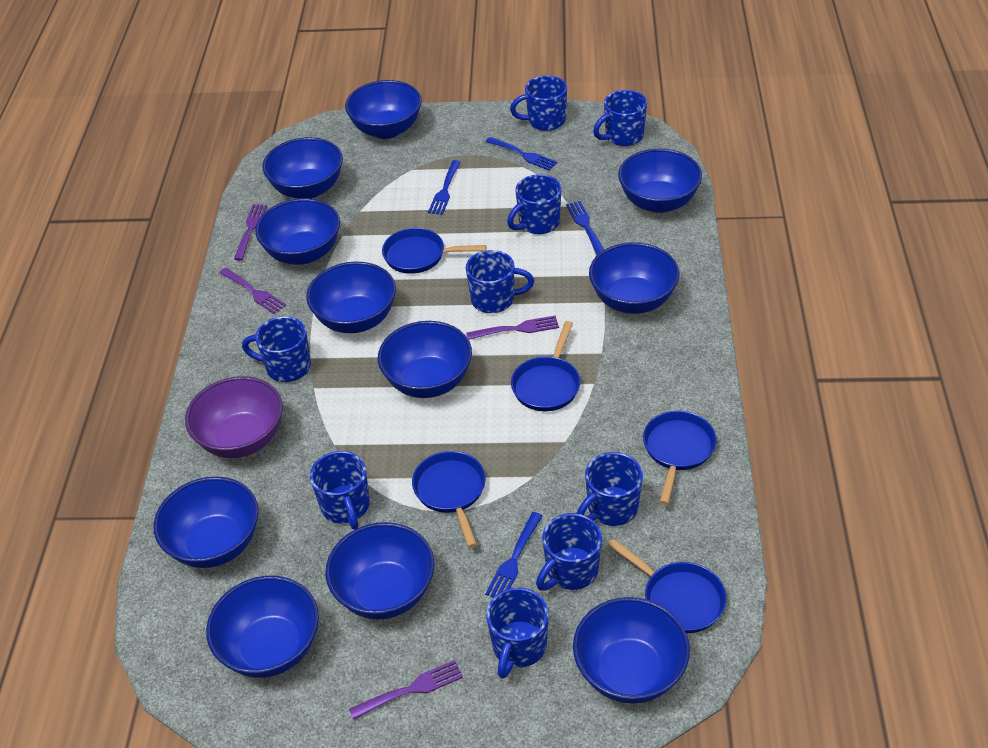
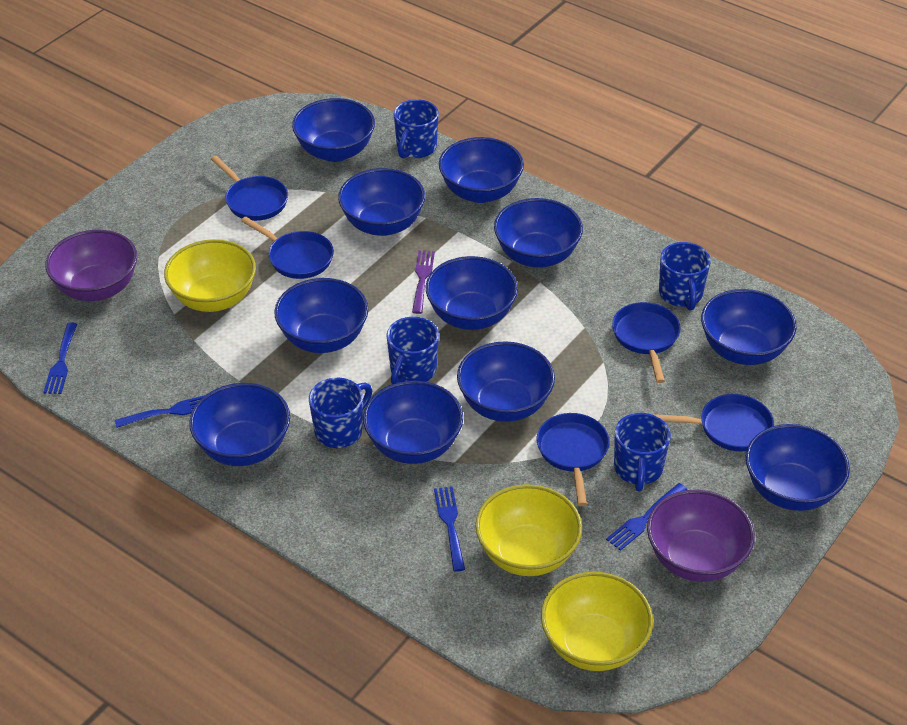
blue mug: [242,316,311,382] [310,451,370,530] [466,250,534,313] [486,587,549,679] [507,174,562,234] [510,75,567,131] [536,513,602,591] [577,452,643,526] [593,90,647,146] = 9 -> [309,378,372,448] [386,317,439,384] [394,99,439,159] [614,413,671,492] [659,242,711,310] = 5
purple bowl: [185,376,283,458] = 1 -> [46,230,137,301] [647,490,755,582] = 2
purple fork: [219,268,286,314] [234,204,267,260] [349,660,463,720] [466,315,559,340] = 4 -> [412,250,435,314] = 1
yellow bowl: none = 0 -> [164,239,256,312] [475,484,582,576] [541,572,653,671] = 3

